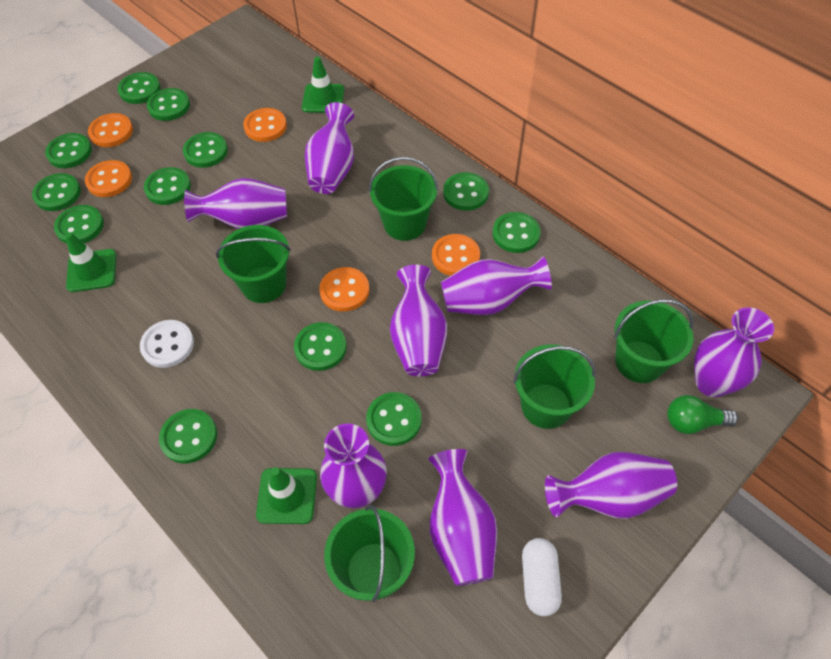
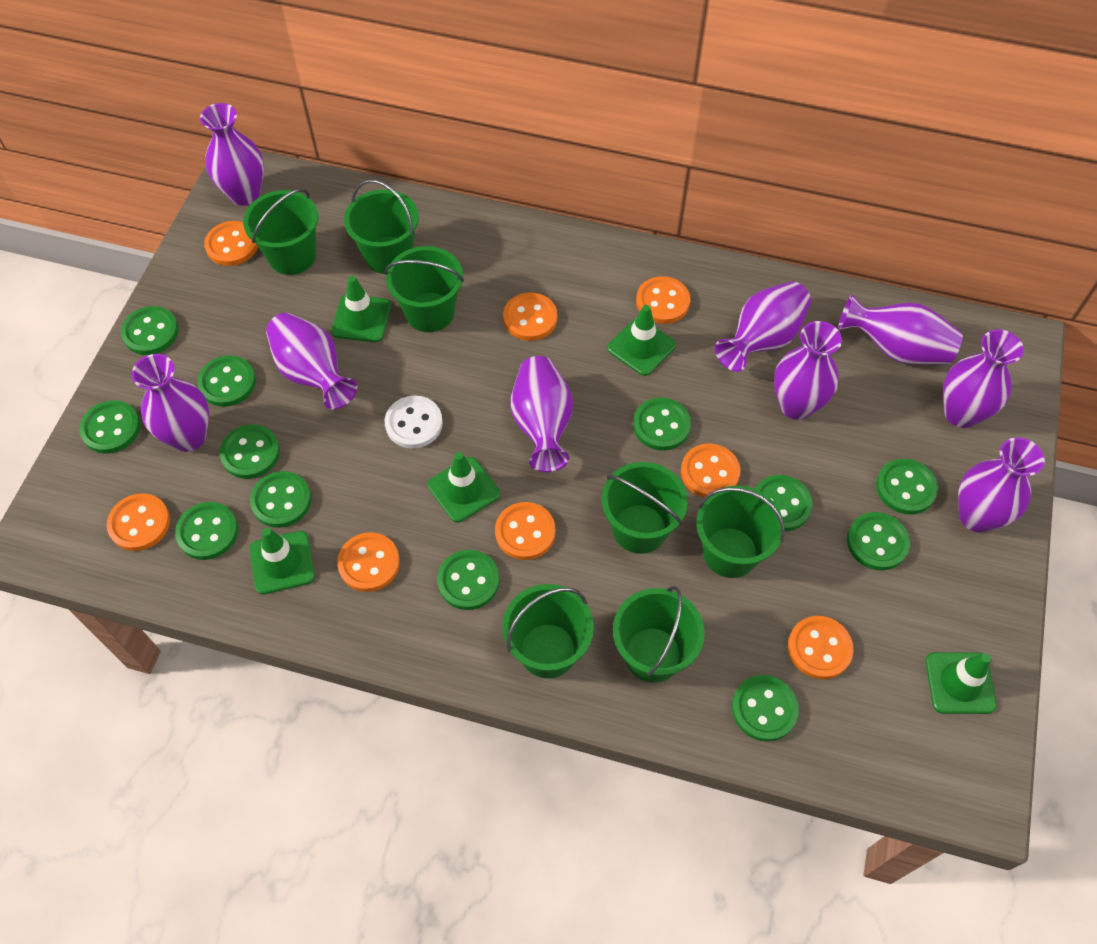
green bucket: [216,225,291,303] [324,505,415,602] [369,157,438,241] [513,344,596,429] [614,299,694,383] = 5 -> [243,188,318,275] [344,180,419,274] [385,246,464,332] [502,584,594,678] [601,462,688,554] [613,586,705,683] [696,486,785,578] = 7
green light bulb: [667,395,738,434] = 1 -> none = 0
green traffic cone: [65,232,116,292] [256,467,317,524] [302,57,344,113] = 3 -> [250,528,315,594] [331,276,391,342] [428,452,500,523] [607,305,676,376] [926,652,997,714] = 5
orange button: [85,160,132,197] [88,113,133,147] [243,108,287,142] [319,267,370,312] [432,234,480,276] = 5 -> [107,493,170,551] [204,221,258,266] [337,532,400,592] [495,502,556,560] [503,293,557,341] [636,276,690,324] [681,443,741,498] [788,616,854,679] = 8
purple vase: [184,178,287,229] [305,102,354,194] [320,424,387,508] [390,265,447,376] [428,449,497,586] [441,256,552,315] [545,452,677,519] [694,307,774,397] = 8 -> [132,354,209,452] [200,103,264,206] [266,313,358,410] [511,356,573,472] [715,281,811,372] [774,321,842,420] [838,294,963,365] [943,329,1024,428] [958,437,1045,533] = 9
white capsule: [522,538,562,616] = 1 -> none = 0

